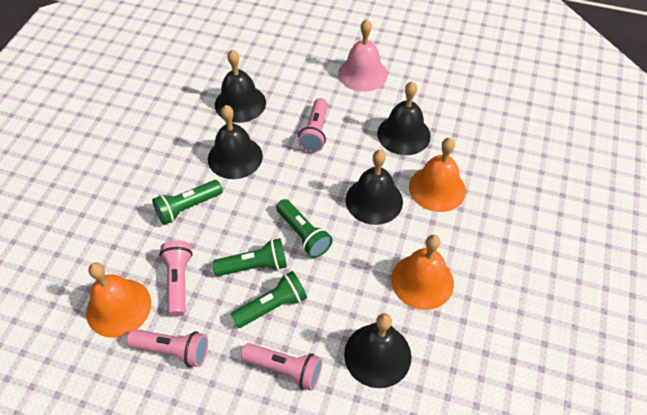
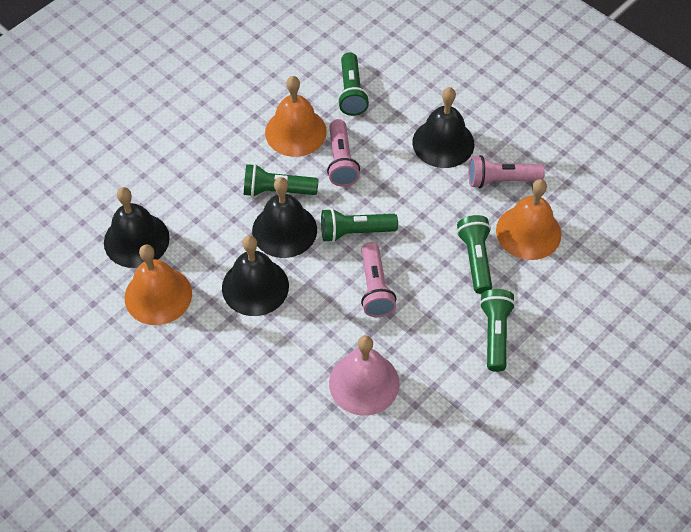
black bell: [208,105,263,179] [215,50,266,123] [344,313,412,388] [346,150,403,225] [377,81,431,155] = 5 -> [104,187,170,268] [222,235,289,316] [252,177,317,258] [412,87,474,168] = 4
green flashlight: [152,180,223,225] [212,238,287,276] [231,271,307,328] [276,199,333,258] = 4 -> [244,164,318,197] [321,208,398,242] [338,52,369,116] [457,215,492,294] [480,289,515,372] = 5
pink flashlight: [127,329,208,367] [159,240,193,317] [241,343,322,391] [298,98,328,153] = 4 -> [327,119,360,187] [361,242,396,317] [468,155,545,188] = 3

